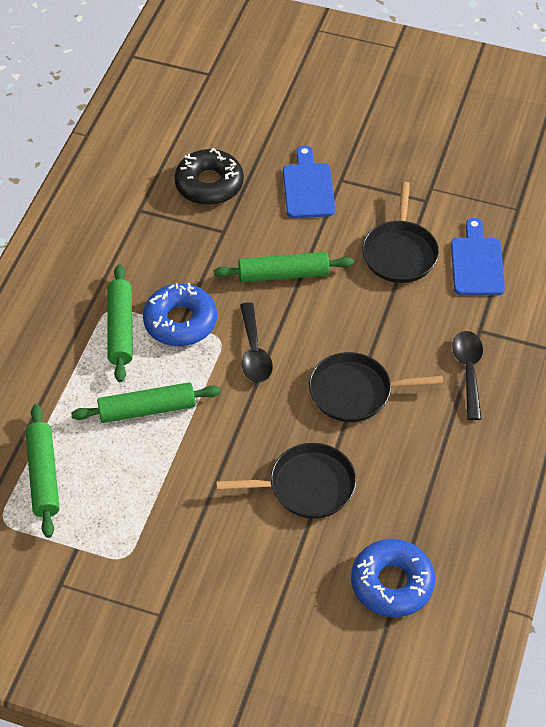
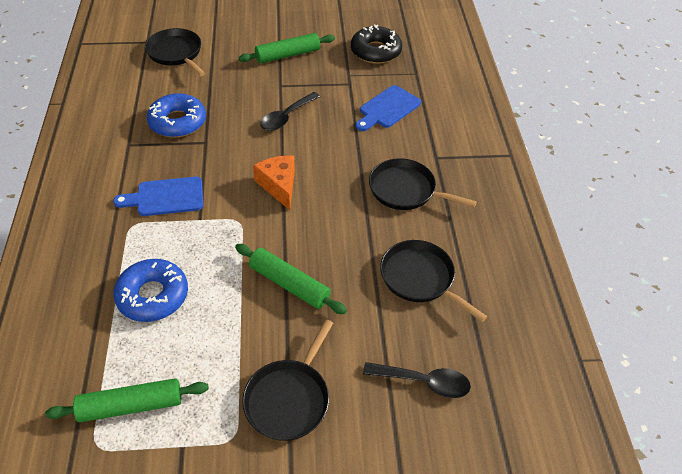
black pan: [216,443,356,519] [309,352,443,422] [362,182,439,283] = 3 -> [145,28,205,76] [242,319,333,441] [369,158,477,210] [380,240,487,322] = 4
green rolling pin: [25,404,60,538] [71,382,221,423] [108,264,133,382] [214,252,354,282] = 4 -> [45,378,209,422] [235,244,347,314] [239,33,335,64] = 3
orange cheese: none = 0 -> [253,155,295,210] = 1

